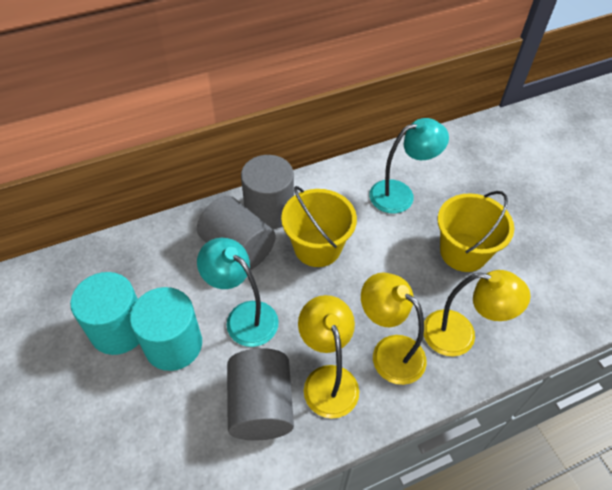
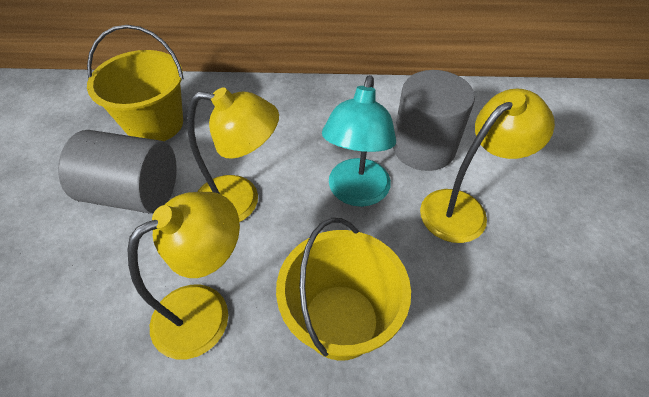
grey cylinder: [197,196,276,270] [227,348,294,440] [241,155,294,229] = 3 -> [58,130,177,213] [393,70,475,171] = 2
turquoise cylinder: [70,272,139,355] [130,287,202,371] = 2 -> none = 0
turquoise lamp: [197,238,279,347] [369,118,449,214] = 2 -> [322,75,396,207] = 1

